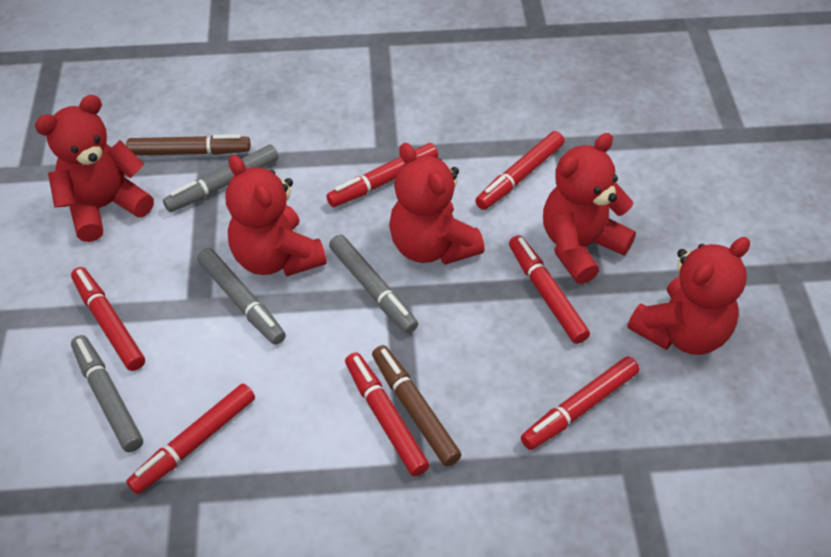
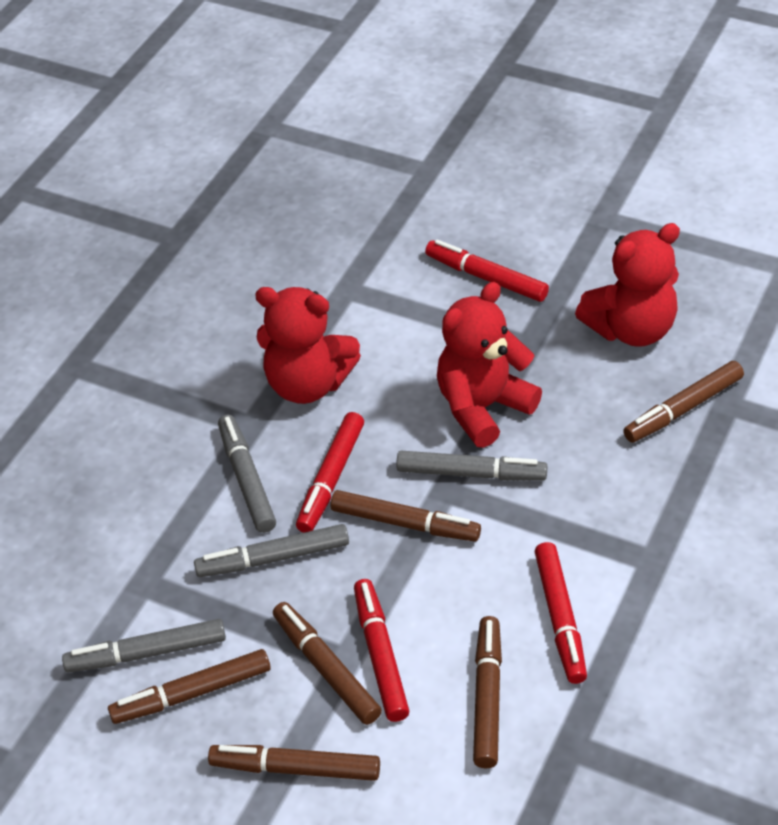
brown marker: [126,134,251,156] [372,345,461,466] = 2 -> [108,649,271,724] [208,745,380,781] [273,602,382,725] [330,490,481,542] [473,616,502,769] [623,361,744,443] = 6
red marker: [71,267,145,371] [126,383,255,494] [326,143,438,207] [345,352,430,477] [475,131,565,210] [509,235,590,344] [521,356,640,450] = 7 -> [296,412,364,533] [354,579,409,722] [425,240,549,302] [535,542,587,684] = 4
red teddy bear: [35,95,154,242] [226,155,327,276] [389,143,485,265] [543,133,636,284] [627,237,750,355] = 5 -> [255,287,361,404] [437,282,542,448] [575,223,680,347] = 3

